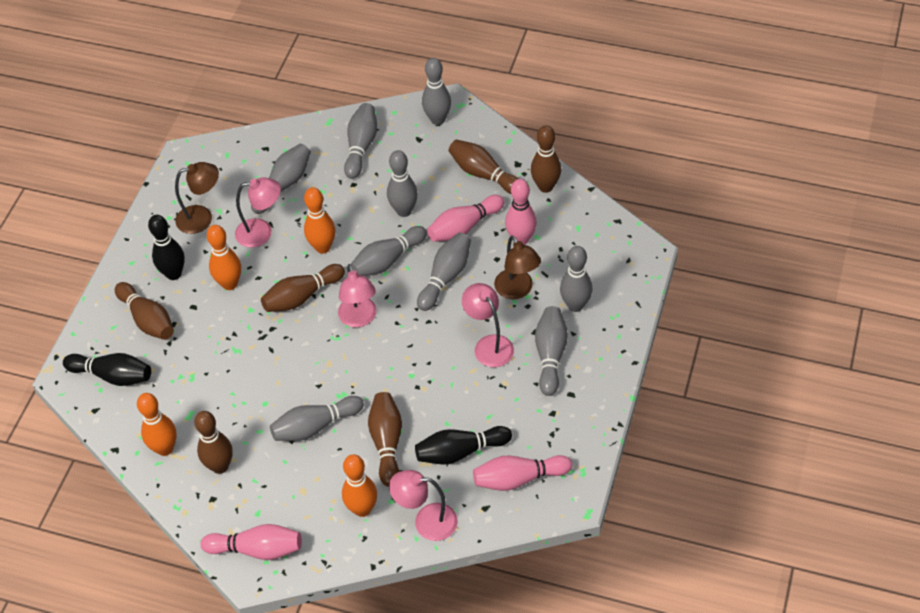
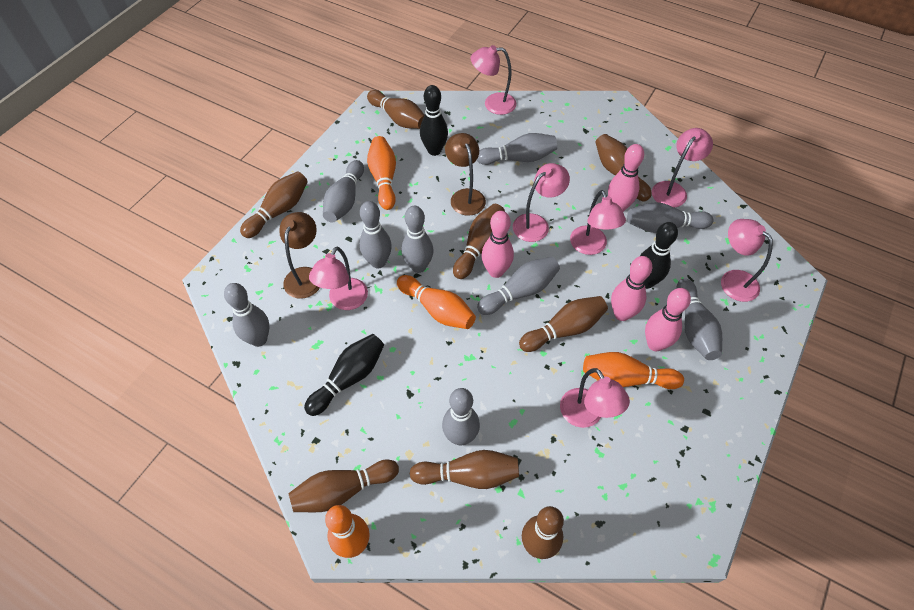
brown bowling pin: [115,282,174,340] [194,411,233,474] [261,264,345,312] [368,392,402,486] [448,139,519,194] [531,125,561,193] = 6 -> [240,171,308,238] [288,460,399,512] [367,90,424,129] [410,450,519,489] [453,204,505,279] [519,296,608,352] [522,506,564,559] [595,134,652,201] = 8
pink lamp: [235,177,281,248] [338,264,377,327] [389,470,458,541] [462,283,514,367] = 4 -> [309,247,368,310] [471,45,516,115] [513,163,570,242] [560,368,630,428] [570,190,626,255] [652,128,713,208] [721,219,773,302] = 7

